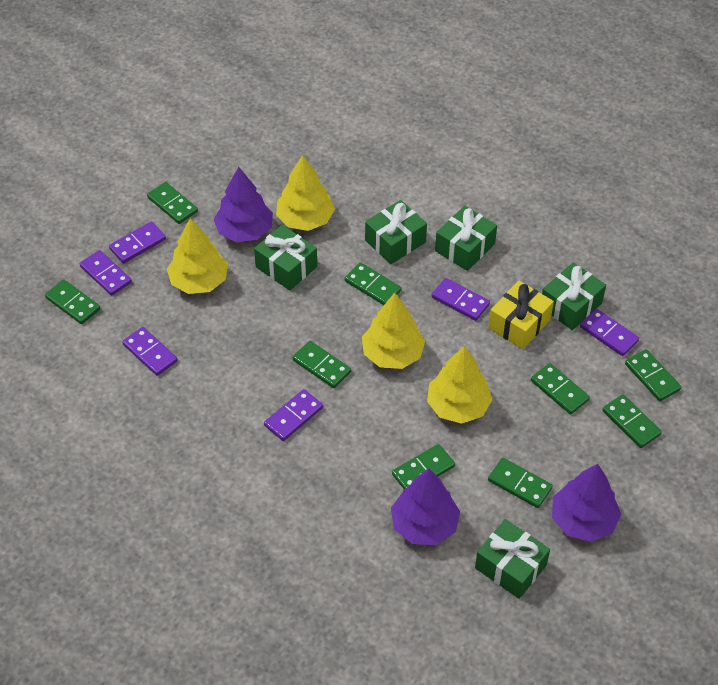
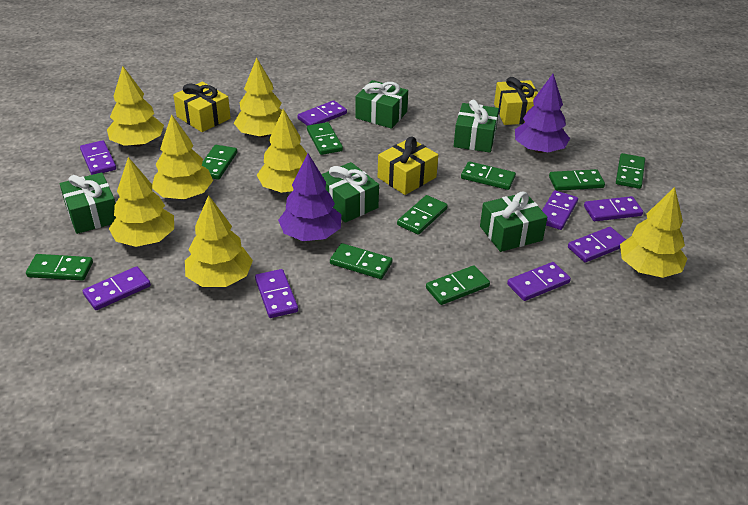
purple domino: [80,250,132,296] [109,221,166,263] [122,327,178,376] [264,389,323,441] [432,278,490,321] [580,309,639,356] = 6 -> [80,140,116,175] [83,266,151,310] [255,269,298,318] [298,100,347,126] [507,262,571,301] [542,190,578,230] [568,227,626,262] [584,196,643,221] = 8
purple tree: [214,167,273,242] [391,469,460,545] [552,464,621,542] = 3 -> [278,153,341,241] [515,74,570,153] = 2
yellow gift: [488,281,554,349] = 1 -> [173,82,231,132] [378,137,438,195] [494,77,538,125] = 3
yellow tree: [167,218,228,294] [276,155,335,231] [362,293,425,369] [427,346,492,424] = 4 -> [107,66,164,147] [109,157,174,247] [152,114,213,199] [185,195,253,287] [234,58,282,137] [257,109,307,193] [620,187,687,278] = 7

